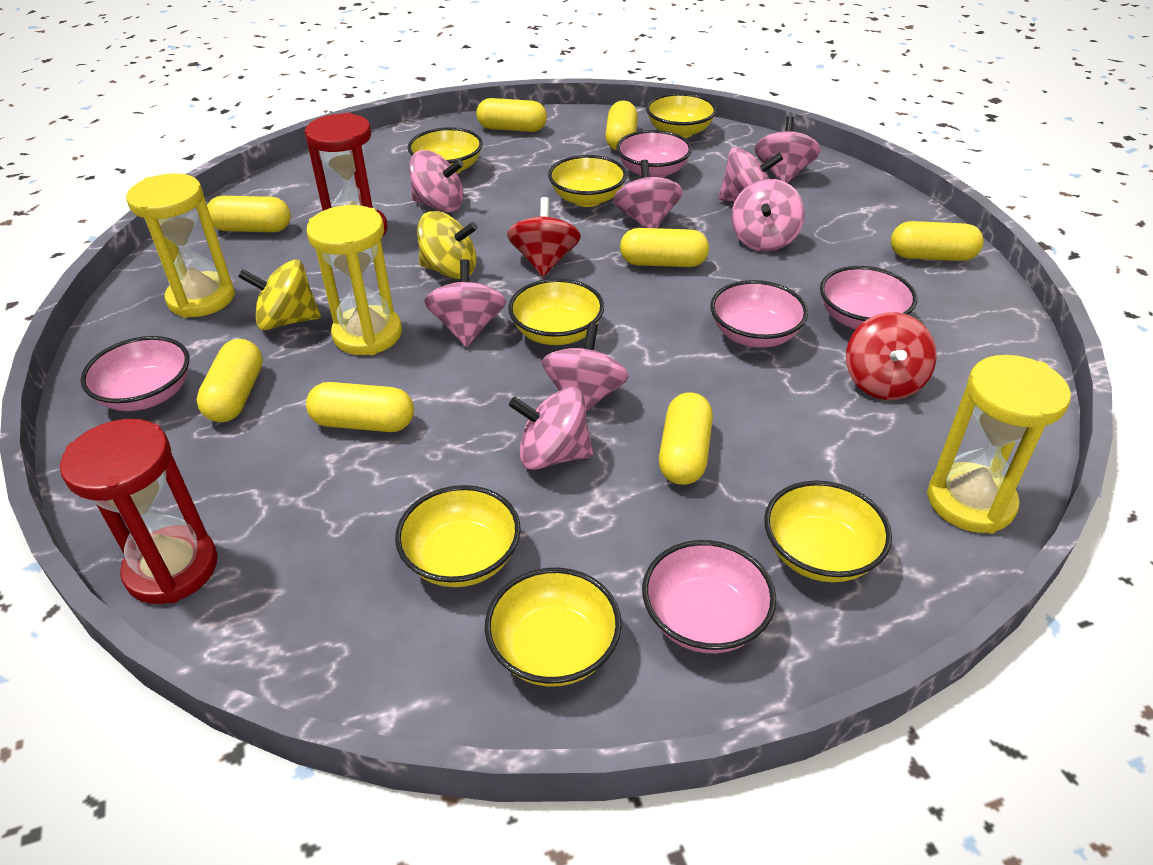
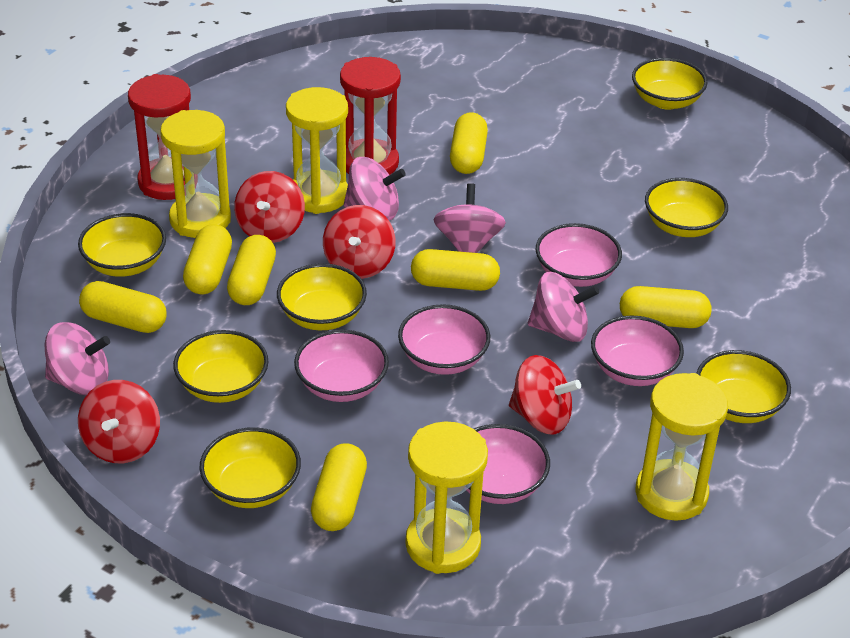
pink spinning top: [409,150,464,212] [424,259,506,347] [509,387,593,470] [541,323,629,412] [613,160,683,228] [718,147,783,202] [731,179,805,252] [755,116,821,183] = 8 -> [45,322,110,395] [344,157,406,220] [433,183,506,253] [528,272,599,342] = 4
red spinning top: [507,197,581,277] [846,312,936,400] = 2 -> [78,380,160,463] [234,171,305,243] [323,205,396,279] [509,355,581,435] = 4
yellow capsule: [196,339,263,422] [207,196,291,232] [306,382,414,432] [476,98,547,132] [605,100,638,151] [620,228,709,267] [659,393,713,485] [891,221,984,261] = 8 -> [79,281,167,333] [183,224,232,294] [227,235,276,305] [311,444,367,531] [411,249,500,291] [450,112,488,174] [620,286,711,328] = 7
yellow hourglass: [126,173,235,318] [307,205,402,355] [927,355,1071,533] = 3 -> [160,110,231,238] [286,87,348,214] [406,421,488,574] [636,373,728,521] = 4
yellow spinning top: [238,260,321,330] [417,211,478,279] = 2 -> none = 0

